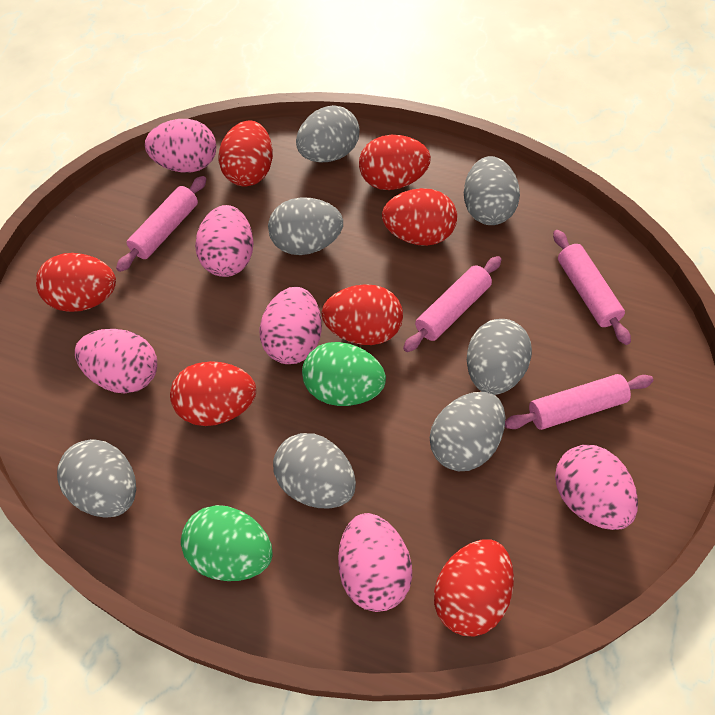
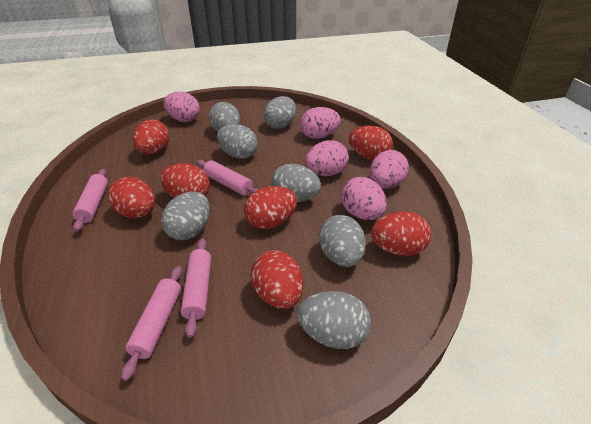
green egg: [181,505,273,581] [302,342,386,406] = 2 -> none = 0
pink egg: [75,329,157,393] [145,119,216,173] [195,205,254,277] [259,287,322,364] [338,513,412,612] [555,445,638,530] = 6 -> [163,92,200,122] [300,107,341,139] [305,140,349,176] [341,177,387,220] [369,150,409,189] = 5

